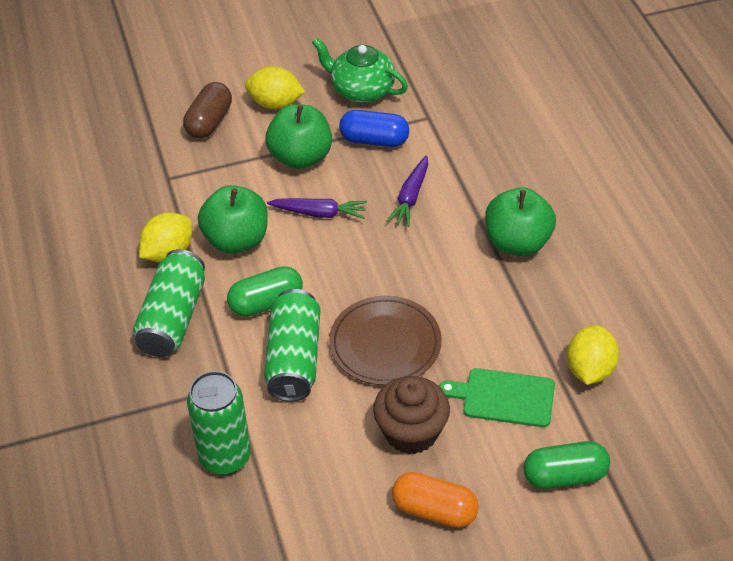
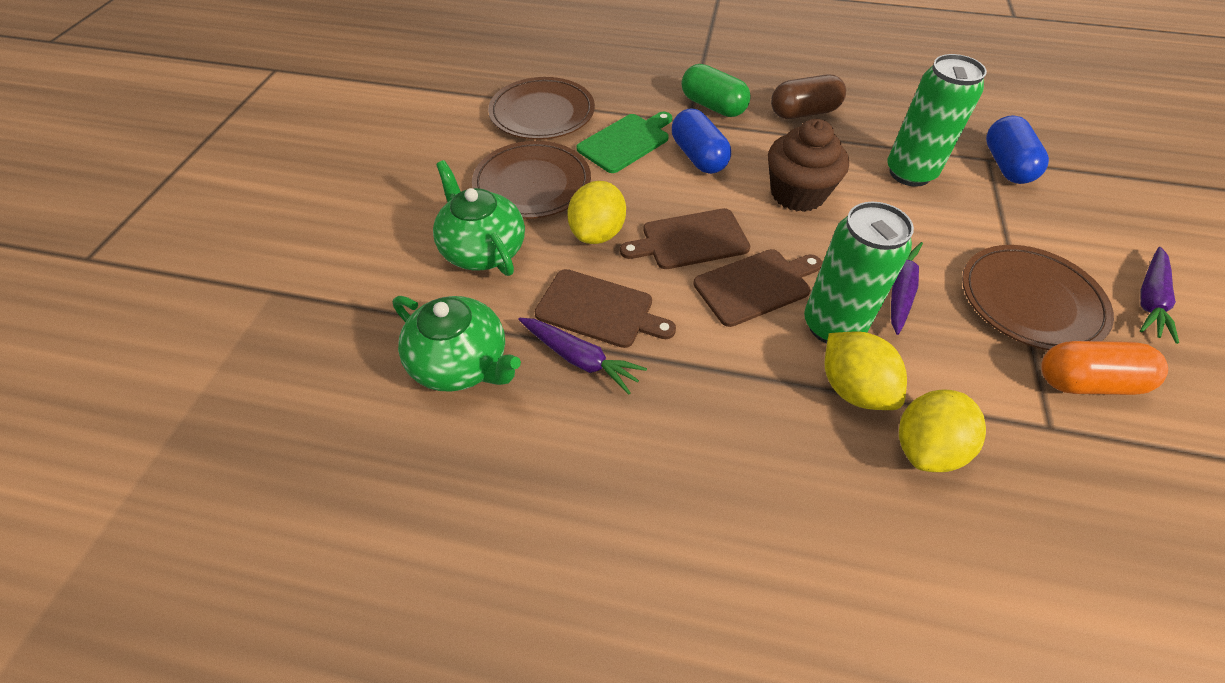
blue capsule: [339,110,409,147] = 1 -> [672,109,731,174] [986,115,1049,184] = 2
brown cutting board: none = 0 -> [534,269,676,348] [620,208,750,269] [693,249,822,327] = 3
brown plate: [329,296,442,385] = 1 -> [472,141,591,219] [488,77,595,140] [962,245,1114,350] = 3
green apple: [198,185,268,253] [265,104,332,169] [485,187,556,256] = 3 -> none = 0
green can: [133,249,205,357] [187,371,251,475] [264,289,320,402] = 3 -> [804,202,914,343] [887,54,987,187] = 2
green capsule: [227,266,303,317] [523,441,610,489] = 2 -> [682,64,751,117] = 1
green teapot: [312,37,408,103] = 1 -> [393,296,521,392] [433,160,525,276] = 2
purple carrot: [267,198,367,219] [386,155,428,227] = 2 -> [518,318,647,395] [891,242,923,335] [1140,247,1179,344] = 3

